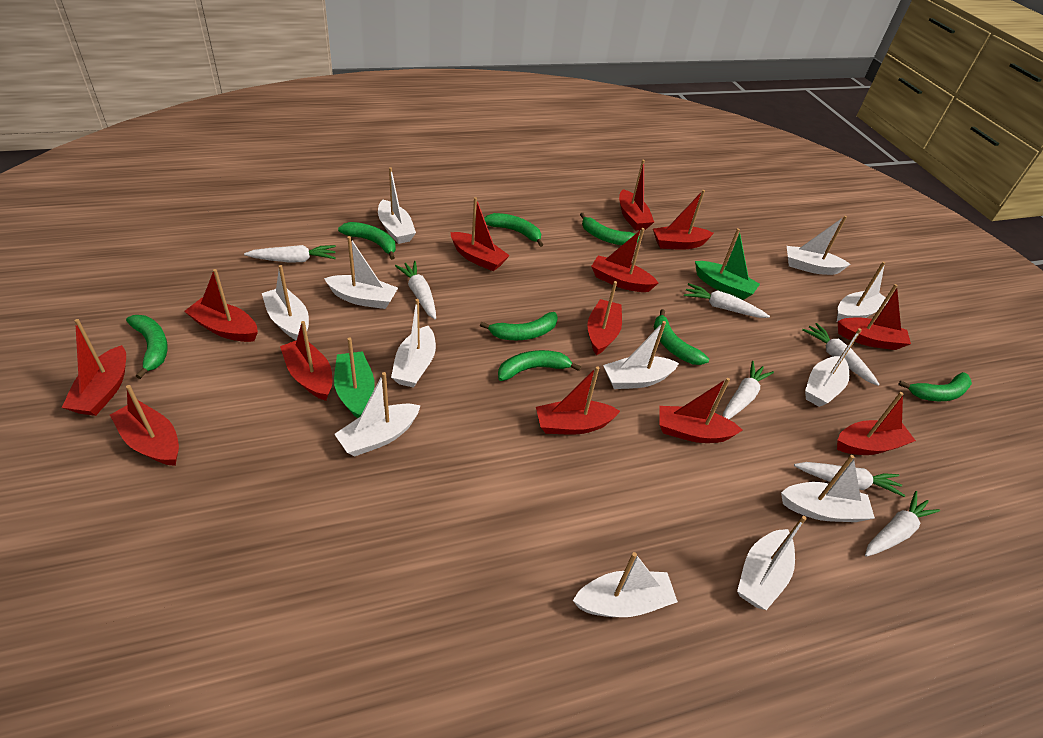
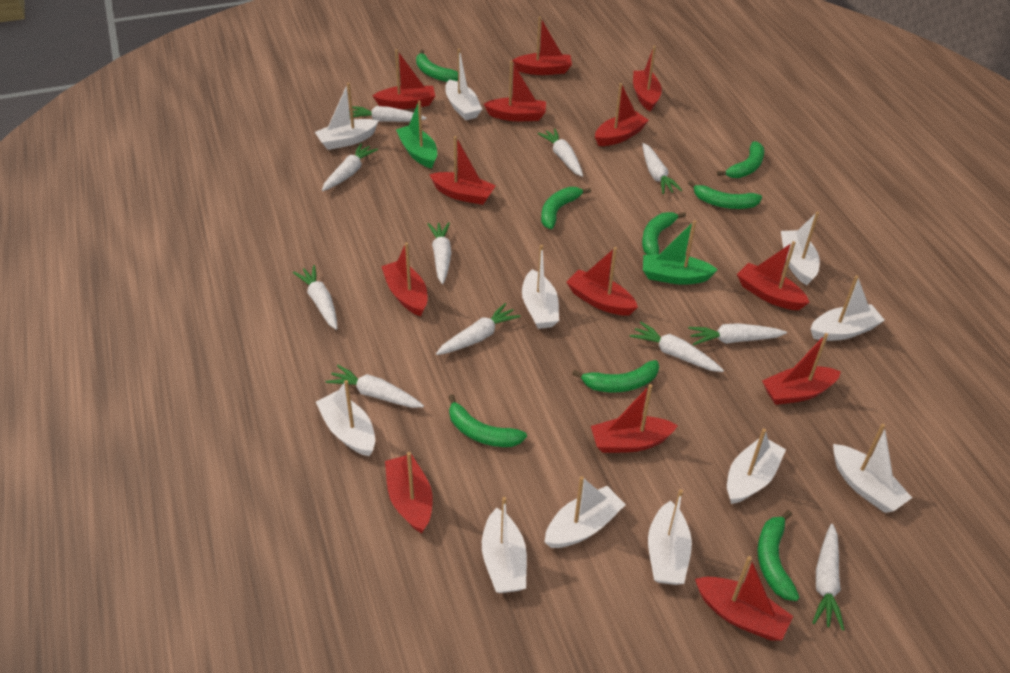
white boat: [262,265,309,340] [324,236,398,309] [334,372,421,456] [378,167,416,244] [391,299,436,388] [573,552,678,617] [603,321,679,389] [737,516,807,610] [781,455,875,522] [787,216,851,275] [805,328,862,407] [837,262,889,322] = 12 -> [315,83,378,150] [316,380,375,456] [445,49,482,120] [482,497,527,593] [522,245,559,329] [545,476,626,548] [648,489,692,585] [727,428,786,504] [781,212,820,285] [811,275,885,341] [833,424,912,513] = 11
white carrot: [244,245,336,263] [395,261,436,319] [684,283,770,318] [723,361,774,419] [794,462,905,497] [802,323,880,386] [865,491,940,557] = 7 -> [293,265,337,330] [322,143,378,191] [325,365,424,408] [349,106,427,122] [428,222,451,284] [436,303,521,355] [538,128,583,177] [630,322,724,372] [642,143,682,194] [688,323,787,345] [812,524,844,631] = 11

